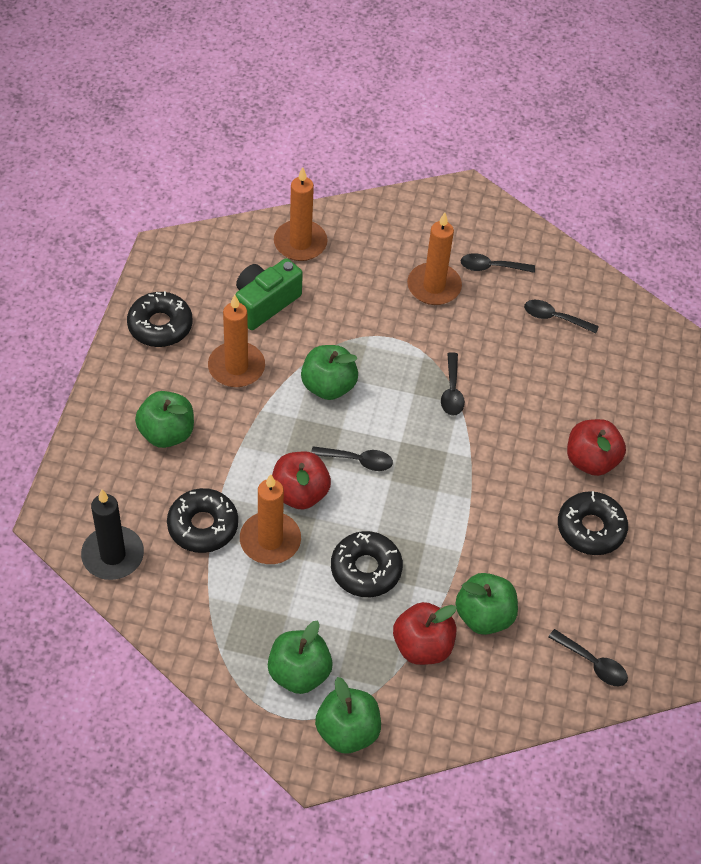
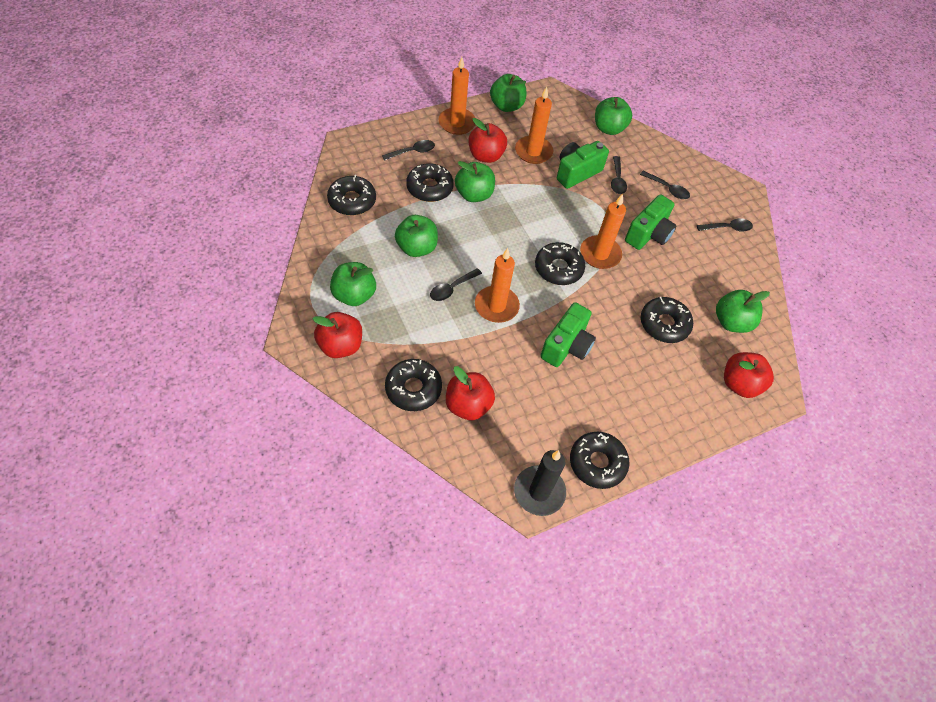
black donut: [127,291,193,347] [167,488,238,553] [331,531,403,597] [558,491,628,555] = 4 -> [327,175,376,216] [385,359,442,411] [406,163,454,202] [535,242,585,285] [570,432,629,489] [641,297,693,343] = 6
green apple: [135,391,194,448] [268,621,333,694] [301,345,358,400] [315,677,381,753] [455,573,518,635] = 5 -> [330,262,376,306] [395,215,438,257] [455,161,495,202] [490,74,526,112] [595,97,632,135] [716,290,770,333] = 6
green camera: [235,258,303,330] = 1 -> [540,302,596,367] [557,141,609,189] [625,194,676,250] = 3
red apple: [272,451,331,509] [393,602,457,665] [567,419,626,476] = 3 -> [312,312,362,358] [446,366,495,420] [469,118,507,163] [724,352,774,398] = 4

